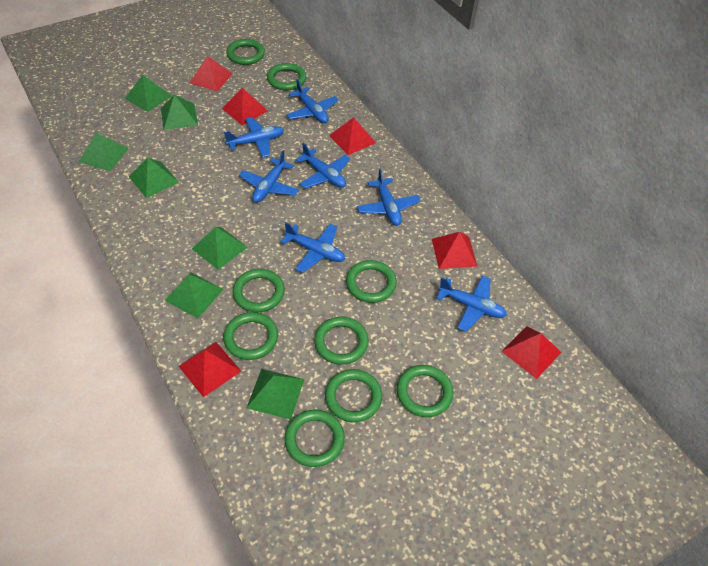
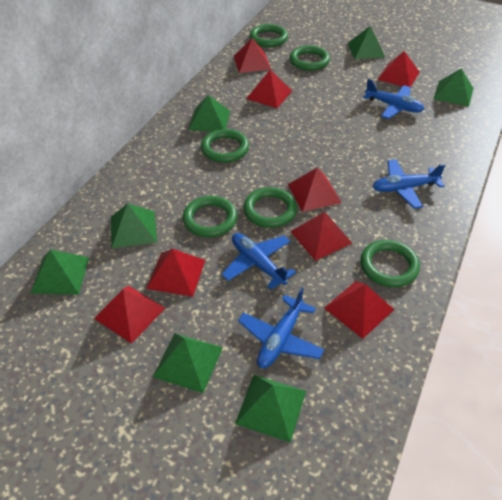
blue plane: [224,117,284,158] [239,150,299,203] [281,222,345,273] [286,79,339,123] [296,143,350,188] [357,169,421,226] [436,276,507,332] = 7 -> [222,233,296,290] [238,288,324,368] [363,79,424,119] [373,159,446,209] = 4
green ring: [223,312,278,360] [226,39,265,65] [233,269,285,313] [267,63,307,90] [285,410,345,467] [314,317,369,365] [325,369,382,422] [346,260,397,303] [397,365,453,417] = 9 -> [183,196,237,237] [201,129,249,163] [243,187,297,228] [250,24,288,47] [289,45,330,71] [360,240,420,287] = 6
red pyramid: [179,342,241,397] [189,56,233,92] [222,88,268,125] [329,117,376,155] [432,232,478,269] [501,326,562,379] = 6 -> [94,286,165,344] [146,249,205,297] [234,38,271,73] [246,70,292,108] [288,167,342,212] [290,212,353,261] [324,281,394,339] [377,51,420,87] = 8

